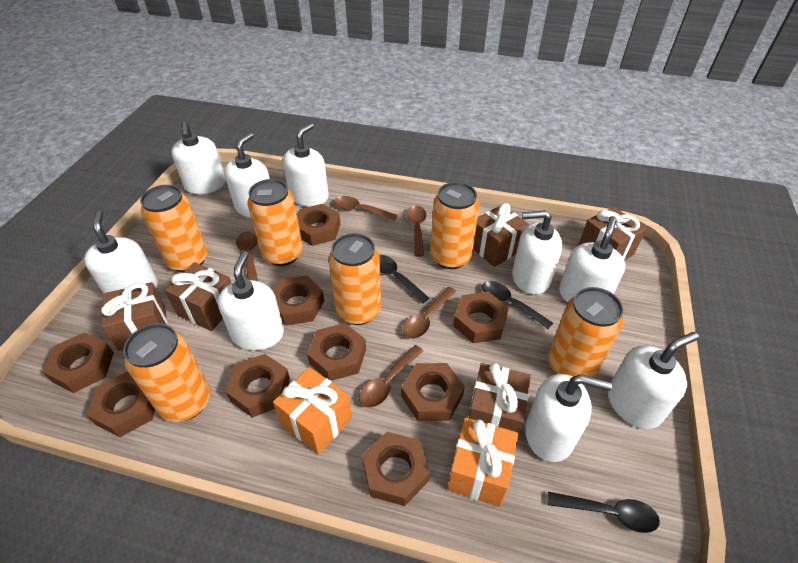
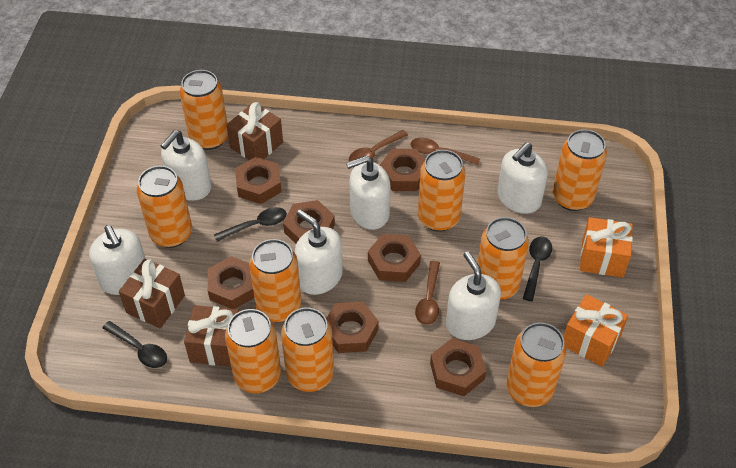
brown gift: [101,282,167,351] [164,262,232,331] [469,363,531,436] [473,203,529,267] [578,207,646,260] = 5 -> [119,259,185,329] [184,305,239,367] [226,102,283,160] = 3
brown nut: [42,332,114,393] [87,371,155,437] [225,354,290,418] [273,276,324,326] [297,204,341,246] [307,323,366,381] [362,432,430,506] [401,363,465,421] [453,292,509,343] = 9 -> [208,256,254,309] [235,157,282,204] [283,200,335,244] [326,302,379,353] [368,234,421,282] [380,149,425,191] [430,338,486,396] = 7
brown spoon: [236,232,258,281] [334,196,398,221] [359,345,423,408] [402,287,456,339] [407,205,426,257] = 5 -> [349,130,408,162] [410,138,480,165] [415,261,440,325] = 3
orange can: [123,323,210,422] [140,185,208,272] [247,179,303,266] [329,233,381,325] [430,182,479,269] [548,287,623,377] = 6 -> [137,166,192,248] [180,70,228,150] [225,309,281,393] [249,239,301,322] [281,308,334,392] [418,150,465,232] [478,217,529,300] [506,322,566,407] [553,129,607,211] = 9
white soap dispenser: [84,210,158,293] [171,121,226,194] [218,251,284,350] [224,132,270,218] [283,123,329,207] [512,210,562,295] [525,374,612,462] [559,216,625,303] [608,332,699,429] = 9 -> [89,225,146,295] [161,130,211,201] [294,210,343,295] [346,155,391,230] [446,251,501,340] [497,142,548,214] = 6

